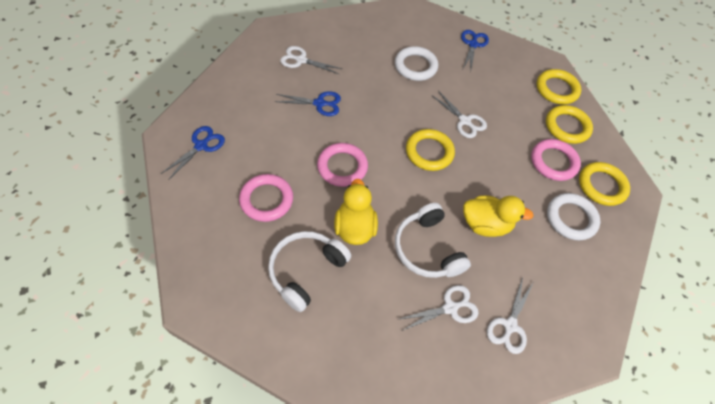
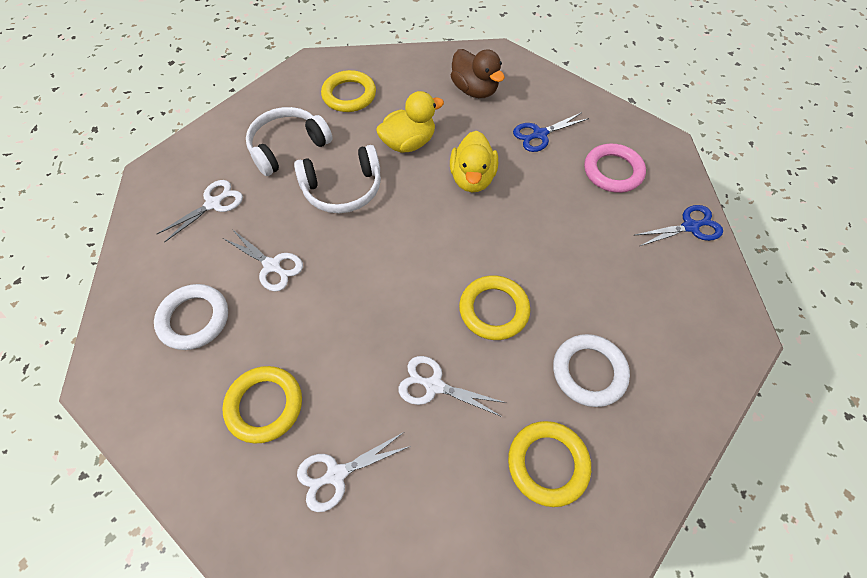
blue scissors: [161,126,225,180] [275,91,341,116] [461,30,489,69] = 3 -> [513,112,589,152] [633,205,723,246] = 2
brown duck: none = 0 -> [451,49,505,98] = 1
pink ring: [239,174,293,222] [317,143,368,187] [531,139,581,181] = 3 -> [584,144,646,193] = 1

